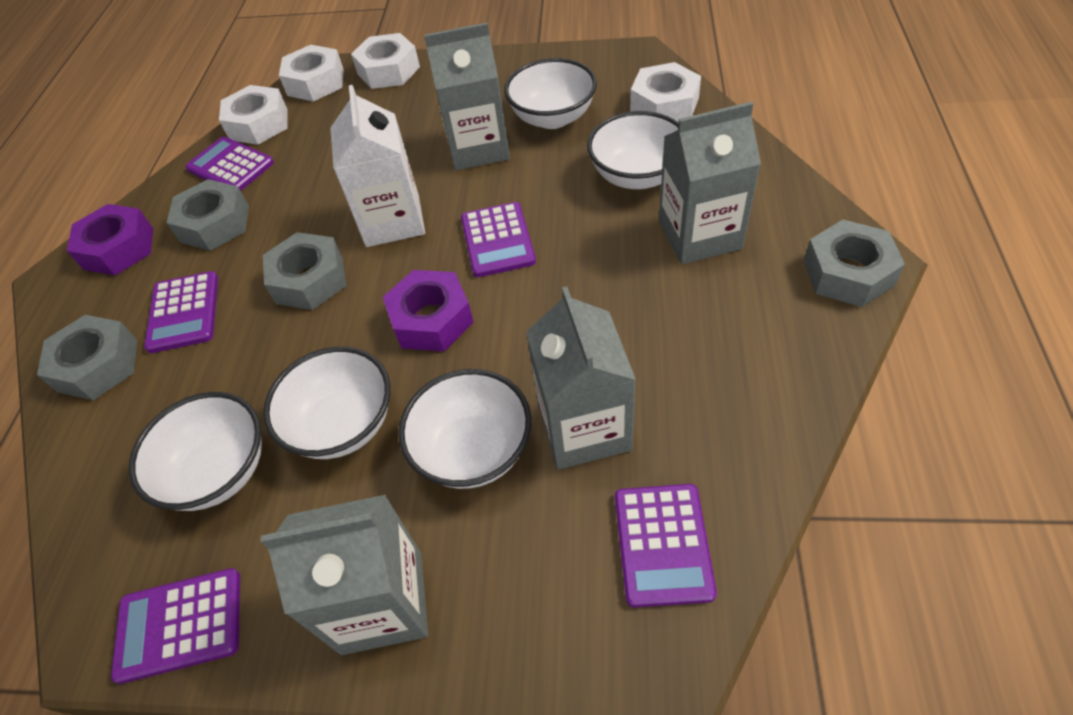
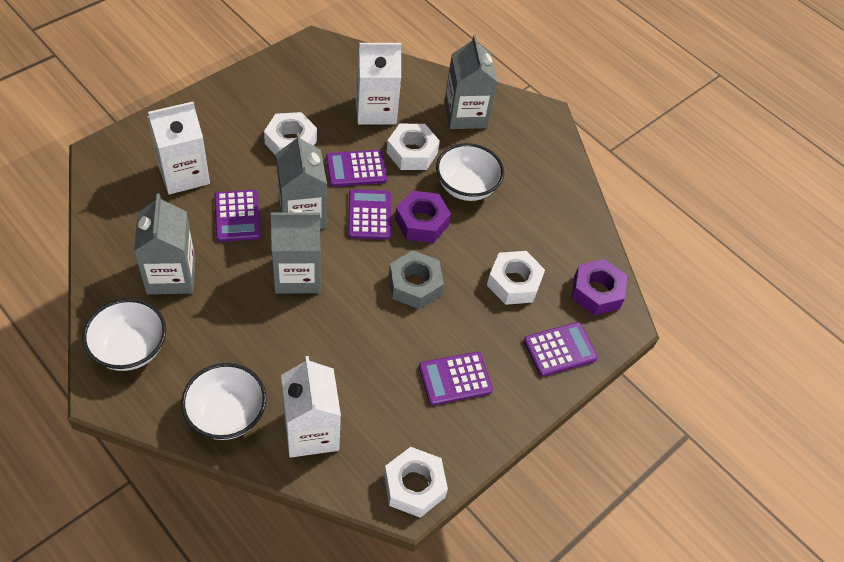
grey nut: [37,315,137,400] [167,179,249,251] [263,232,346,310] [804,220,905,307] = 4 -> [389,250,444,309] = 1
white bowl: [129,392,262,511] [263,347,391,459] [398,369,532,489] [504,58,597,129] [587,111,679,189] = 5 -> [83,299,166,371] [181,363,266,440] [436,143,504,201] = 3
white carton: [330,85,425,247] = 1 -> [147,102,210,194] [281,356,341,458] [355,43,402,125] = 3

